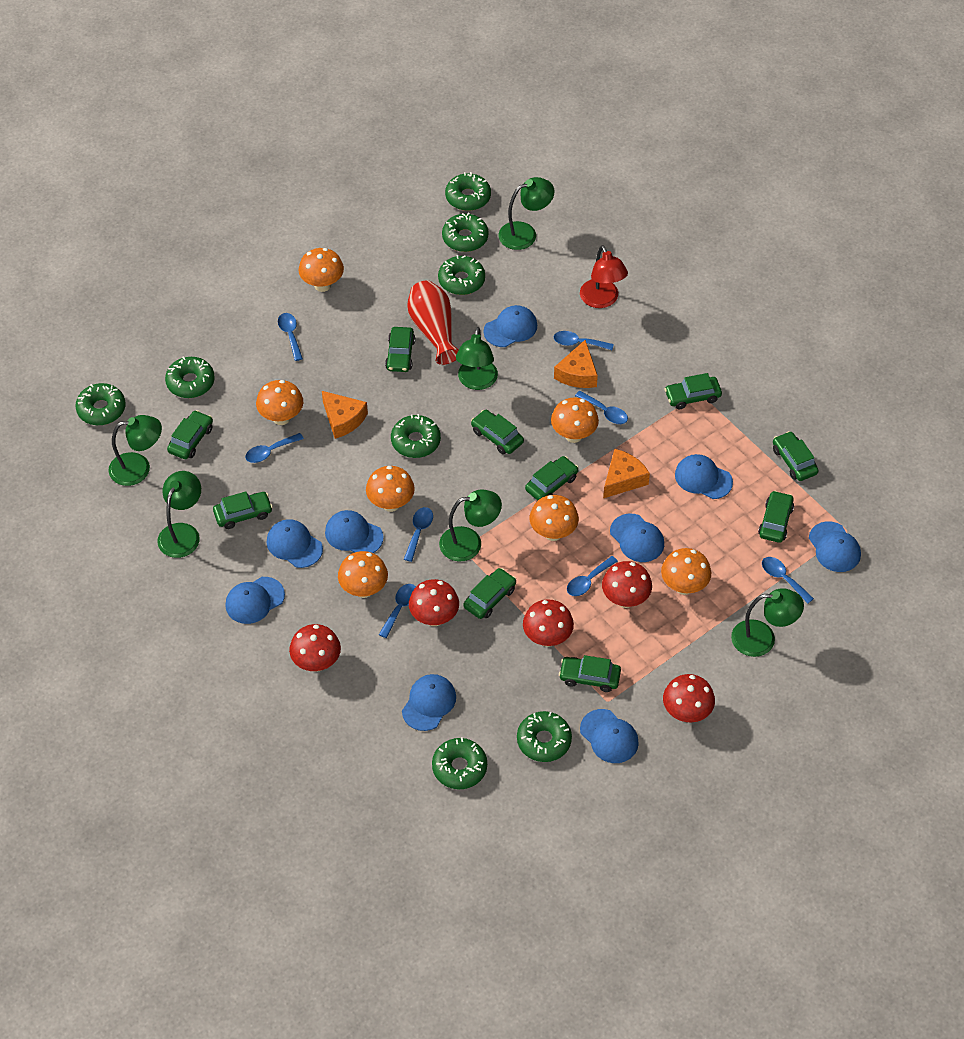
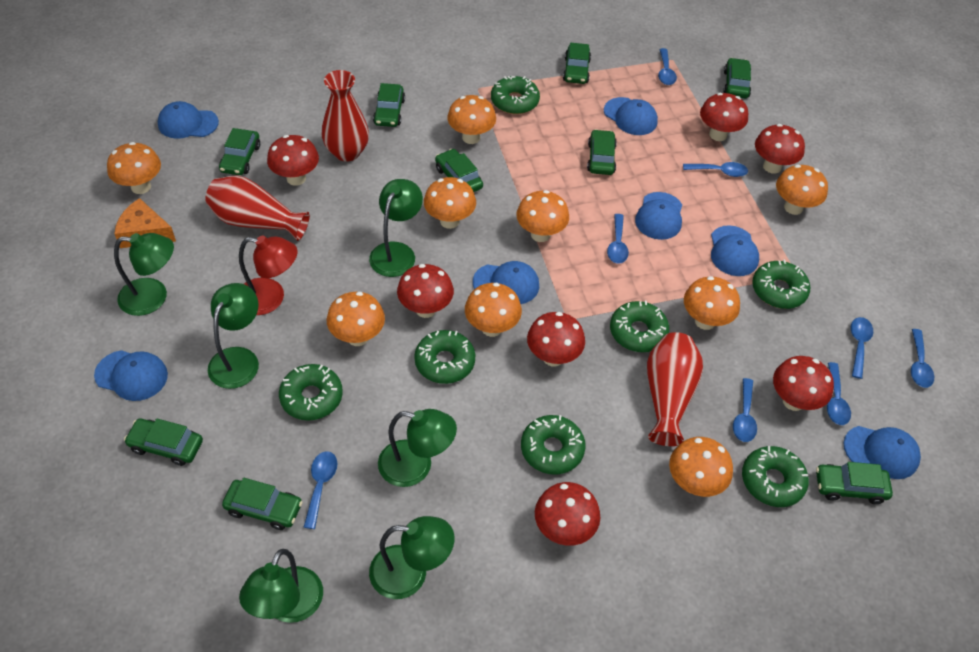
blue cap: [225,577,285,624] [267,519,323,568] [325,510,384,553] [402,674,456,731] [483,305,537,347] [580,709,639,763] [610,514,664,562] [675,454,733,499] [809,522,861,572] = 9 -> [94,350,168,401] [158,101,219,139] [473,261,539,304] [604,97,658,135] [635,192,682,240] [711,225,759,276] [844,426,921,479] = 7
green car: [167,410,213,459] [213,492,273,529] [385,327,415,372] [464,568,516,619] [471,410,524,454] [525,456,579,501] [559,655,621,692] [665,373,722,409] [758,491,794,543] [773,431,819,481] = 10 -> [124,419,203,466] [219,128,260,175] [222,478,302,530] [373,83,405,127] [435,149,483,192] [563,43,591,84] [587,129,617,175] [723,58,751,98] [816,462,893,504] = 9
green donut: [75,383,126,425] [165,356,215,398] [391,414,441,458] [432,737,487,790] [438,255,485,295] [442,213,489,252] [445,172,491,211] [517,711,572,762] = 8 -> [279,364,343,421] [414,330,475,384] [491,76,540,114] [521,415,586,475] [610,301,669,352] [742,446,809,507] [752,260,810,309] = 7
orange cheese: [322,391,368,439] [554,340,598,388] [603,449,650,498] = 3 -> [114,198,176,248] = 1
orange mushroom: [256,380,303,425] [299,248,344,292] [338,551,388,598] [366,466,415,512] [530,495,579,541] [551,398,599,443] [661,548,711,595] = 7 -> [107,142,161,194] [327,292,385,346] [424,177,476,229] [447,95,496,144] [465,282,522,337] [517,190,569,242] [669,437,733,497] [684,276,740,330] [776,165,828,215] = 9
red mushroom: [289,624,341,672] [409,579,459,626] [523,599,574,647] [602,561,652,608] [663,674,715,722] = 5 -> [267,135,319,186] [397,264,454,318] [527,312,585,367] [535,482,600,546] [700,93,748,141] [755,124,805,174] [773,356,834,411] = 7
red vase: [407,280,459,365] = 1 -> [205,176,310,241] [322,70,369,161] [647,332,703,446] = 3

